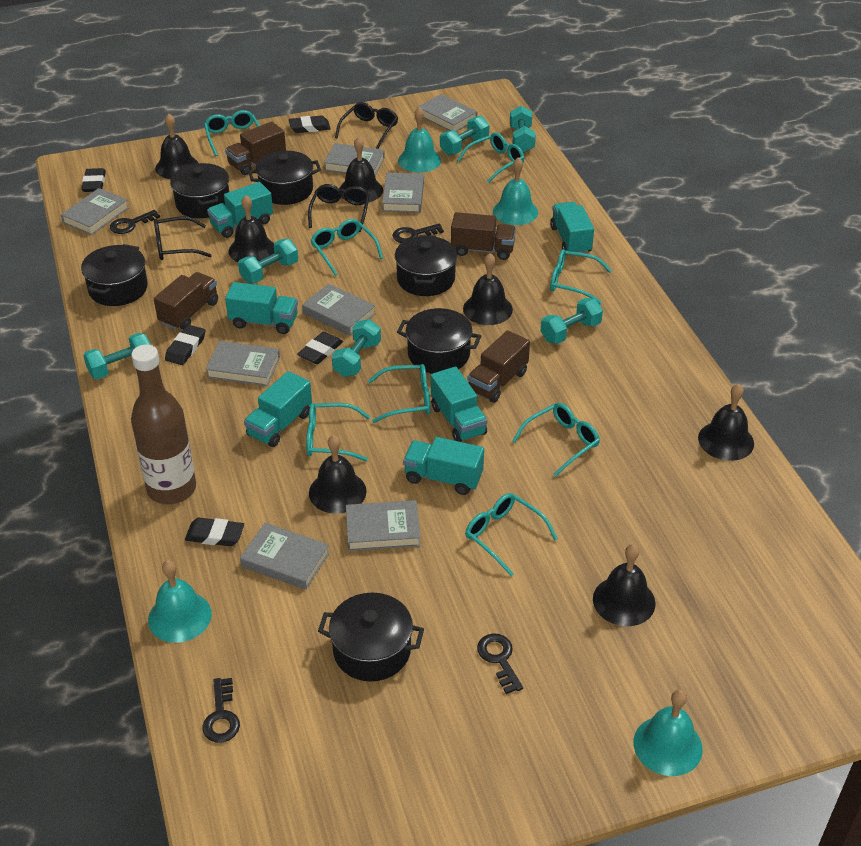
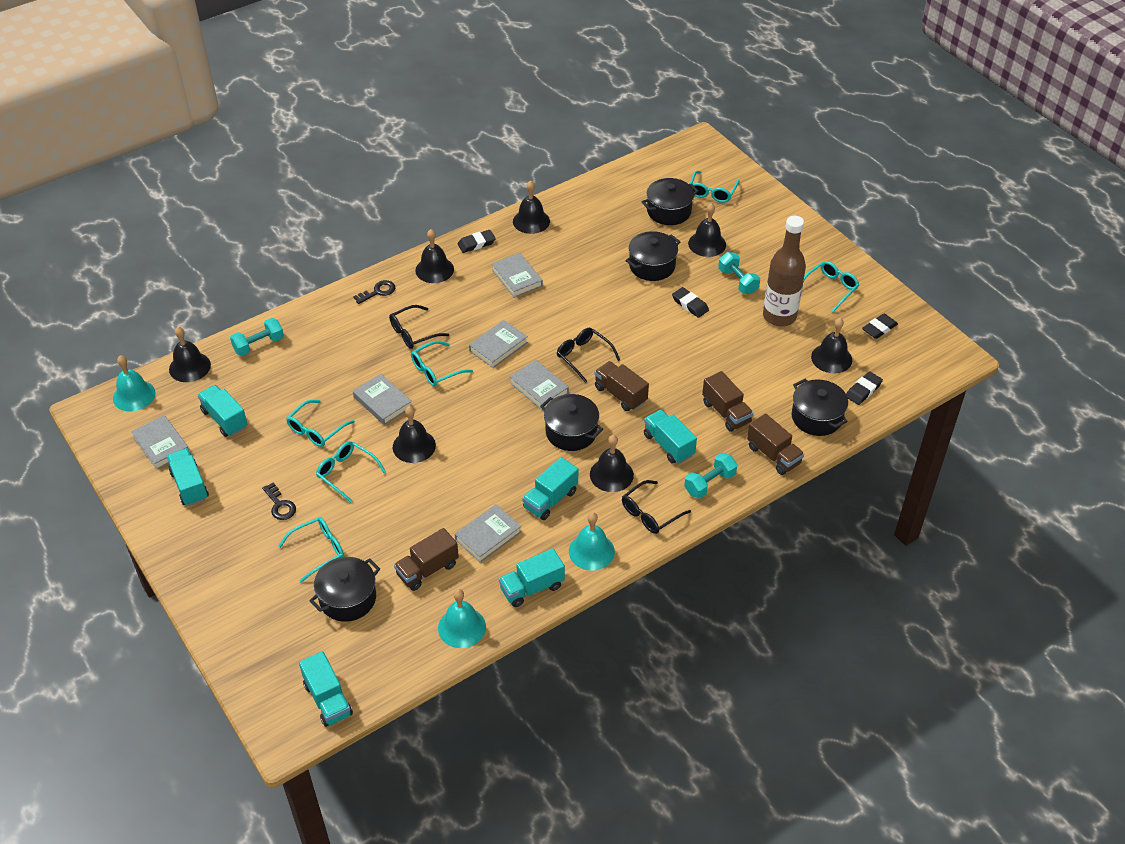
black eraser: [81,168,106,192] [165,325,205,365] [185,518,244,546] [289,115,331,133] [297,332,343,364] = 5 -> [458,230,496,253] [672,287,709,318] [846,371,883,405] [862,314,898,339] = 4
black key: [110,210,160,234] [202,678,240,743] [392,224,444,243] [477,633,523,694] = 4 -> [262,482,296,520] [353,280,395,304] = 2
black pot: [81,244,148,306] [170,163,229,218] [248,151,321,205] [318,593,424,681] [395,235,457,296] [397,308,481,374] = 6 -> [309,557,380,622] [540,394,603,451] [625,231,680,281] [642,178,699,225] [792,379,848,436] = 5
grey book: [61,188,129,235] [205,341,280,386] [240,523,330,590] [302,284,376,336] [324,143,385,177] [346,500,421,551] [382,173,424,213] [417,94,478,132] = 8 -> [131,415,189,470] [353,374,412,425] [455,504,521,563] [469,320,528,368] [492,253,543,298] [509,360,569,411] = 6
turquoise bell: [148,560,212,643] [398,107,441,172] [493,157,538,225] [634,690,703,776] = 4 -> [113,355,156,412] [438,589,486,648] [569,512,615,571] = 3
turquoise dumbbell: [83,333,151,379] [238,239,298,283] [332,319,381,377] [440,116,489,155] [510,106,536,152] [541,298,603,344] = 6 -> [230,318,284,356] [684,453,737,498] [718,252,760,294] = 3
turquoise glasses: [204,110,260,156] [306,403,370,461] [310,219,383,276] [368,364,431,423] [457,132,524,183] [465,493,558,576] [512,403,600,477] [550,249,612,304] = 8 -> [278,517,344,583] [286,400,355,447] [316,441,386,503] [411,341,473,387] [690,171,739,203] [803,261,859,312] = 6

